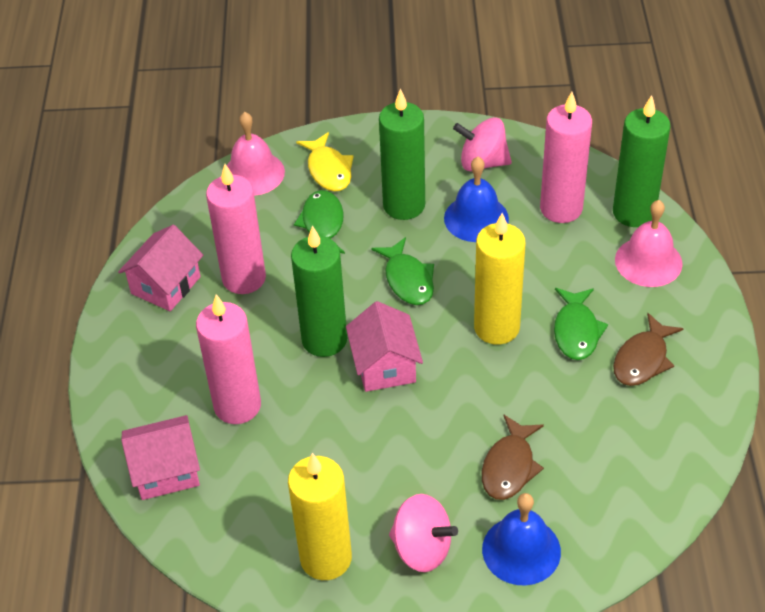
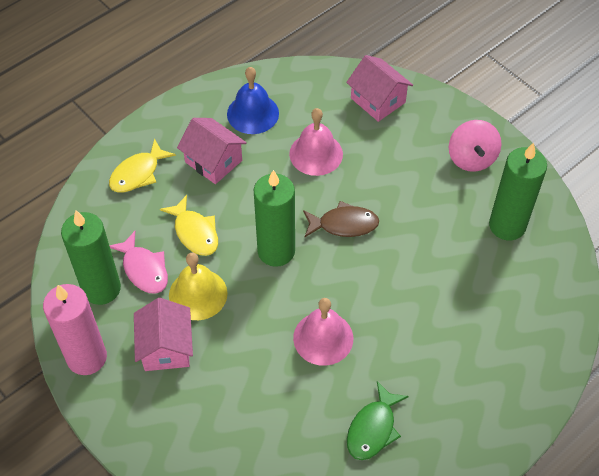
blue bell: [444,157,509,242] [482,493,561,586] = 2 -> [227,67,279,134] = 1
brown fish: [482,414,544,500] [613,313,683,386] = 2 -> [303,201,379,238] = 1
green fish: [294,190,345,254] [371,237,434,305] [554,288,608,360] = 3 -> [347,381,409,460] = 1
pink candle: [196,295,261,424] [206,164,266,294] [540,92,592,223] = 3 -> [43,284,107,375] = 1
pink fish: none = 0 -> [109,231,168,294] = 1
pink spinning top: [389,494,458,572] [453,117,512,172] = 2 -> [449,120,502,172] = 1
yellow bell: none = 0 -> [169,253,228,320] = 1
yellow candle: [288,453,352,580] [474,213,525,345] = 2 -> none = 0
yellow fish: [296,132,354,192] = 1 -> [109,139,176,192] [160,195,218,256] = 2

